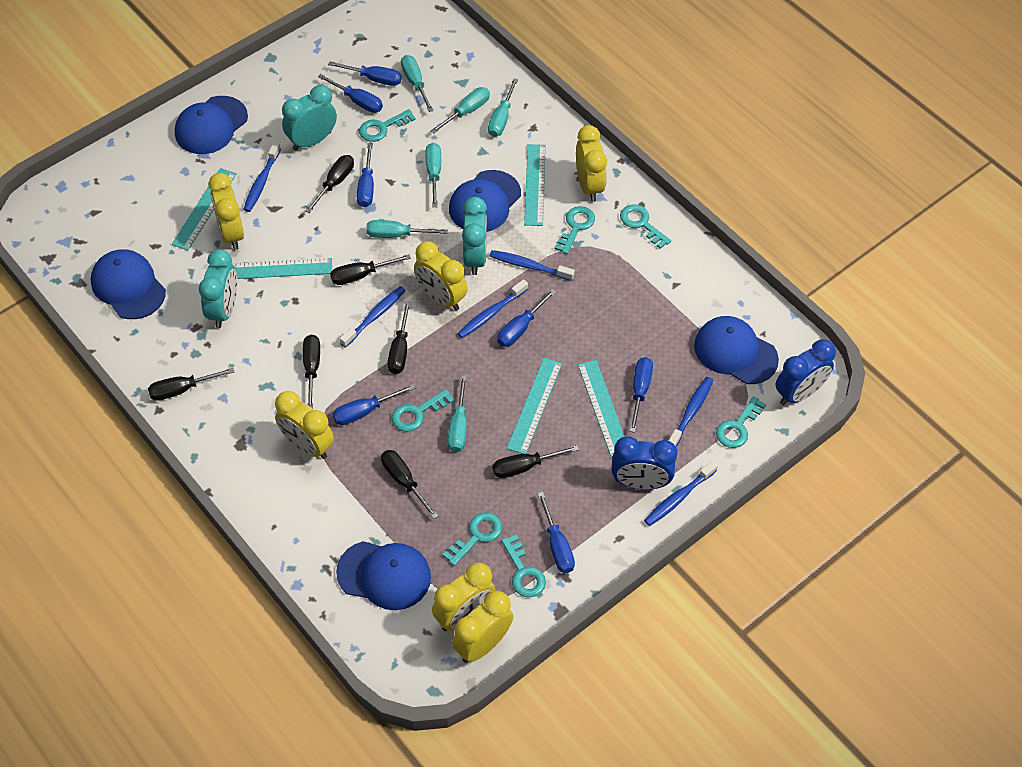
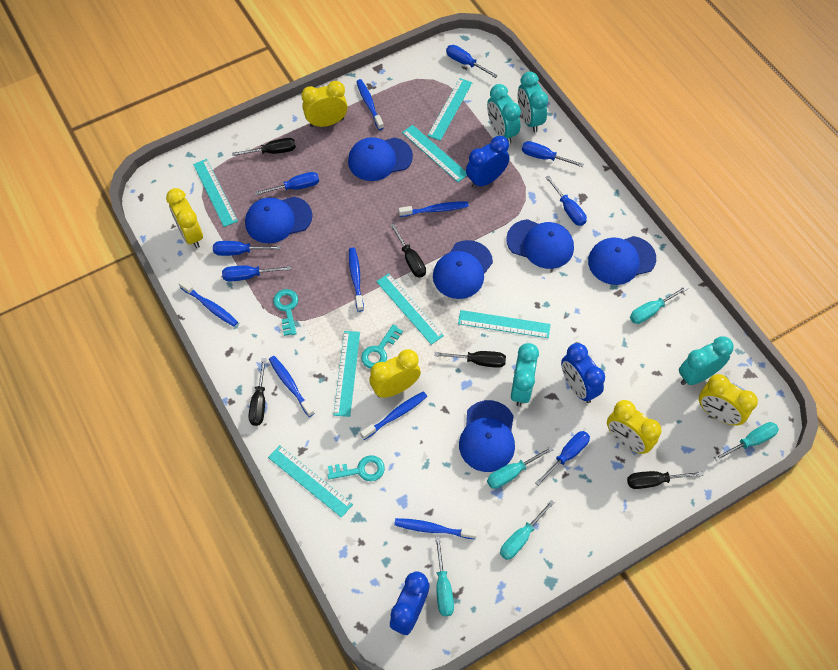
black screwdriver: [148,368,234,401] [303,335,320,409] [305,155,354,213] [330,254,411,285] [381,450,438,519] [388,301,411,374] [493,445,579,478] = 7 -> [232,138,296,156] [248,358,266,426] [390,223,426,278] [434,351,506,368] [627,471,703,489] = 5
blue cap: [91,249,166,319] [175,96,248,154] [336,541,431,610] [449,170,521,232] [694,316,779,384] = 5 -> [245,197,312,243] [348,137,413,181] [433,240,493,299] [459,400,515,472] [506,219,574,269] [588,236,656,285] = 6
blue clock: [612,436,677,490] [775,339,836,405] = 2 -> [390,572,430,635] [466,136,510,189] [561,343,605,403] = 3
blue toothbrush: [243,142,281,212] [340,286,406,348] [457,279,528,338] [490,250,575,281] [644,461,718,526] [669,377,713,447] = 6 -> [179,280,238,327] [269,356,315,417] [349,248,364,312] [356,79,384,130] [360,391,427,440] [394,518,477,539] [399,201,469,217] = 7
turquoise clock: [199,249,237,328] [282,85,337,150] [462,197,487,275] = 3 -> [487,84,521,144] [511,343,539,406] [517,71,548,133] [679,336,734,385] = 4
turquoise key: [359,109,416,142] [392,389,454,431] [443,512,502,566] [501,535,546,597] [555,206,595,254] [620,204,671,249] [716,396,766,448] = 7 -> [273,289,298,336] [328,455,385,481] [361,324,403,369] = 3
turquoise ruler: [172,168,237,250] [231,258,332,279] [507,358,562,454] [524,144,546,226] [578,360,625,458] = 5 -> [193,159,238,227] [268,445,353,518] [333,331,360,417] [376,273,444,345] [402,125,467,182] [427,78,473,141] [458,310,551,338] = 7
turquoise screwdriver: [366,220,448,238] [401,55,434,112] [426,143,441,207] [430,87,490,133] [448,375,467,452] [488,78,518,137] = 6 -> [435,536,454,616] [487,446,553,489] [500,499,555,560] [630,286,688,324] [714,422,779,461] = 5
yellow clock: [208,173,244,250] [275,391,334,459] [414,241,468,311] [432,562,495,631] [452,591,513,663] [576,125,607,202] = 6 -> [166,188,203,248] [301,81,348,127] [369,349,421,398] [607,400,661,454] [699,374,758,426] = 5

